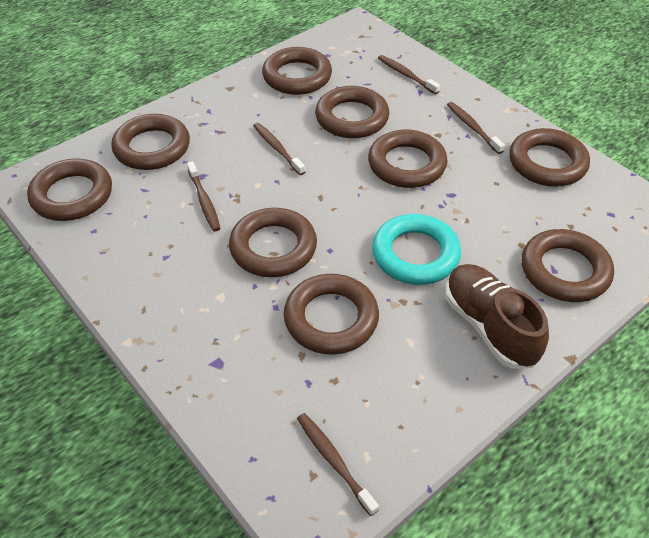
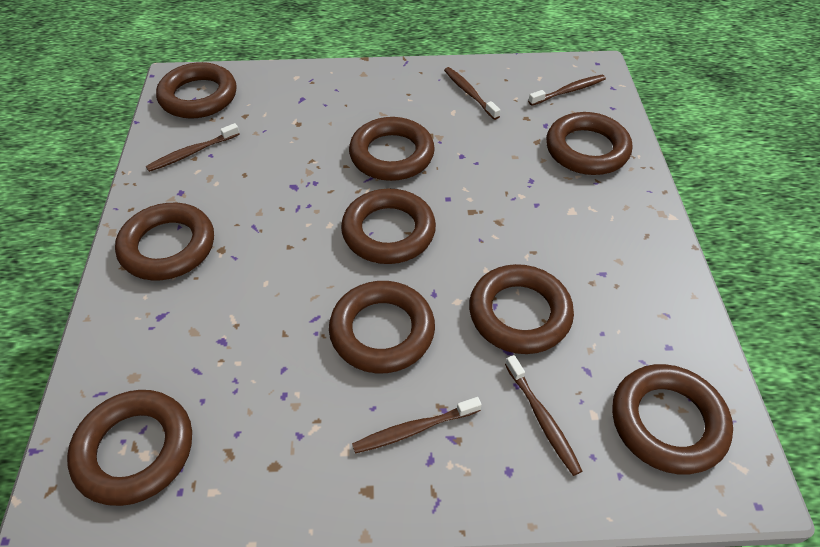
brown shoe: [445,264,549,369] = 1 -> none = 0
turquoise ring: [372,214,461,285] = 1 -> none = 0

